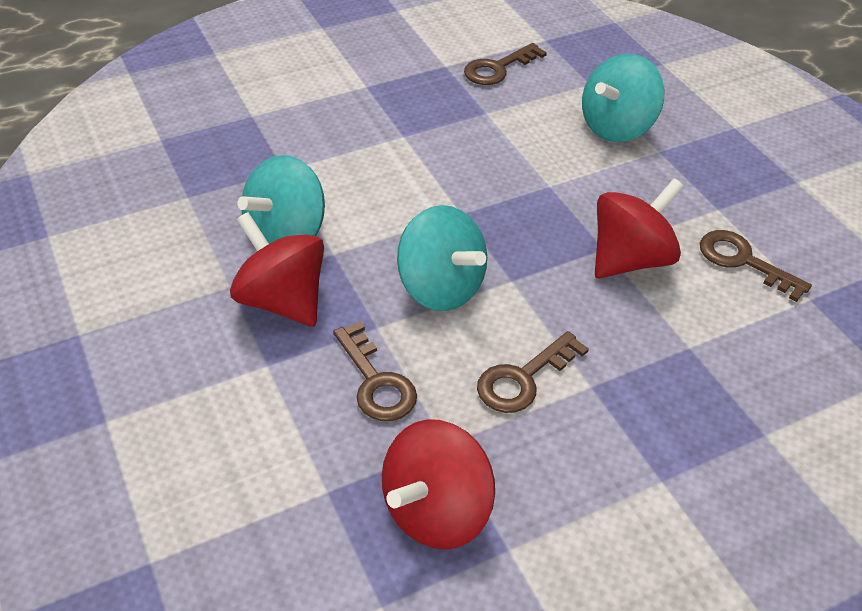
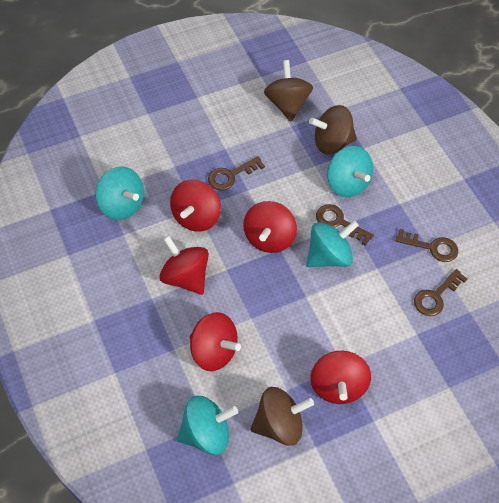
brown spinning top: none = 0 -> [250,387,314,446] [264,60,313,122] [309,105,357,154] = 3
red spinning top: [230,212,324,327] [382,419,495,550] [595,178,684,278] = 3 -> [159,236,209,295] [170,180,221,232] [190,312,241,371] [243,201,297,253] [310,351,371,404] = 5
turquoise spinning top: [237,155,325,244] [397,205,487,311] [582,54,664,142] = 3 -> [95,166,144,220] [177,396,238,455] [306,220,359,267] [327,146,373,197] = 4

